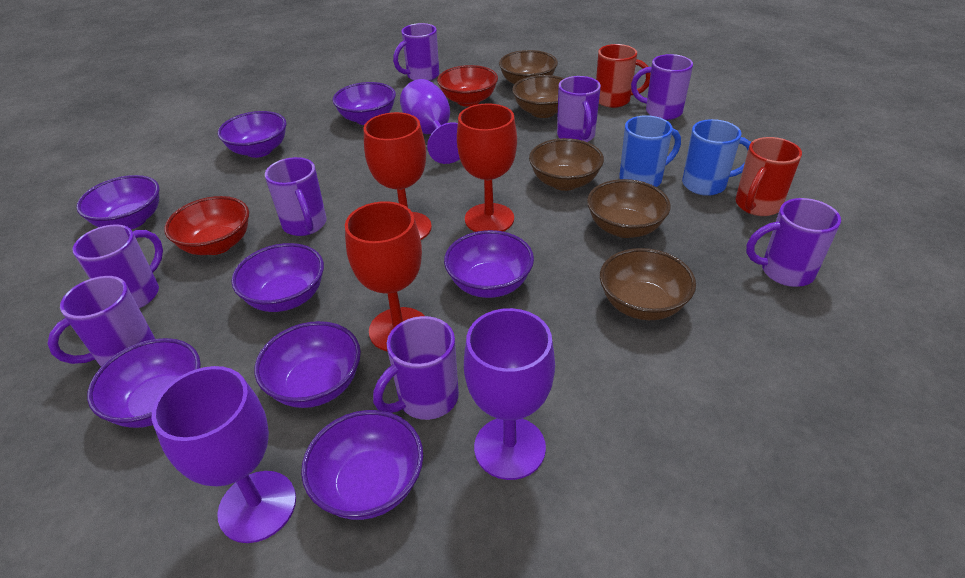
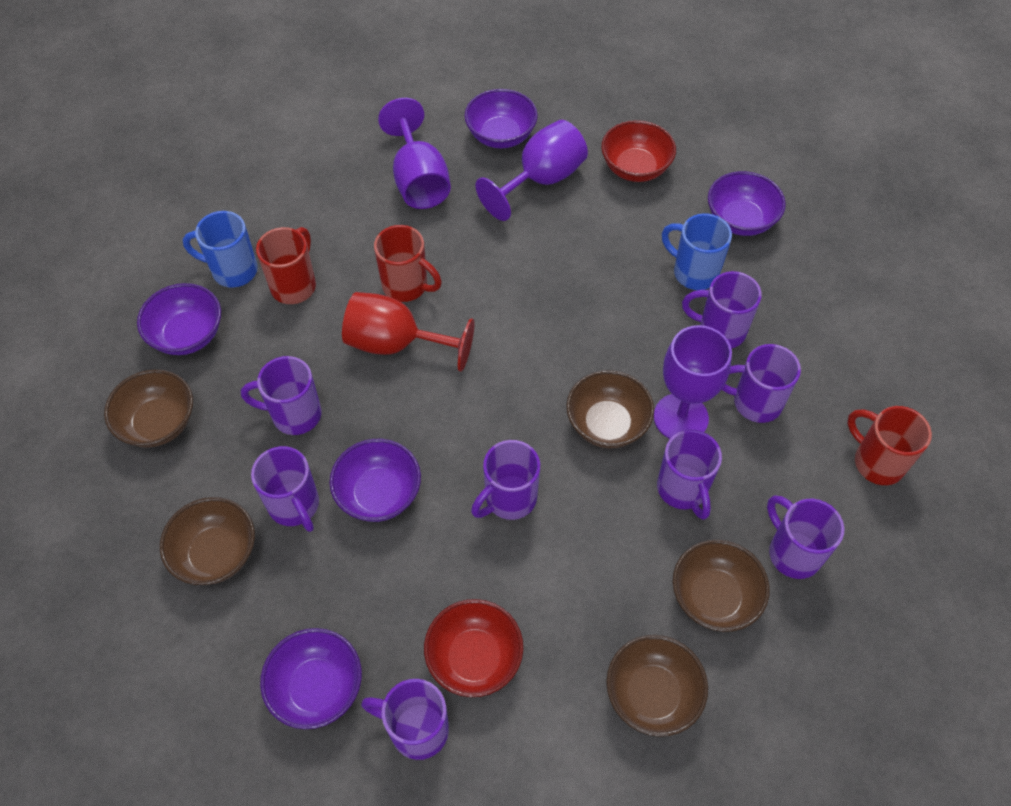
purple bowl: [76,175,159,229] [87,338,201,428] [218,111,287,158] [231,243,324,312] [255,321,361,408] [301,410,423,520] [333,82,396,125] [444,230,534,298] = 8 -> [137,283,221,355] [260,628,362,729] [329,439,421,522] [464,89,538,148] [708,171,786,236] = 5
red goblet: [345,201,424,352] [363,112,432,240] [457,103,517,232] = 3 -> [342,292,475,372] = 1
red mug: [596,44,651,108] [736,137,802,216] = 2 -> [256,227,316,304] [374,225,442,302] [847,406,932,485] = 3

